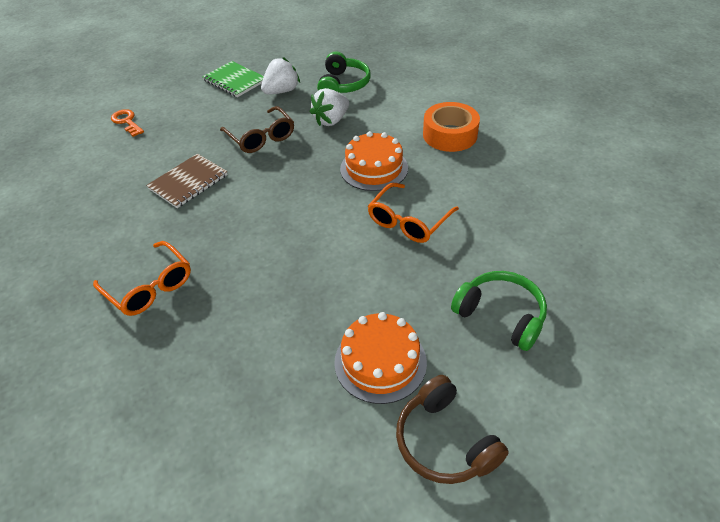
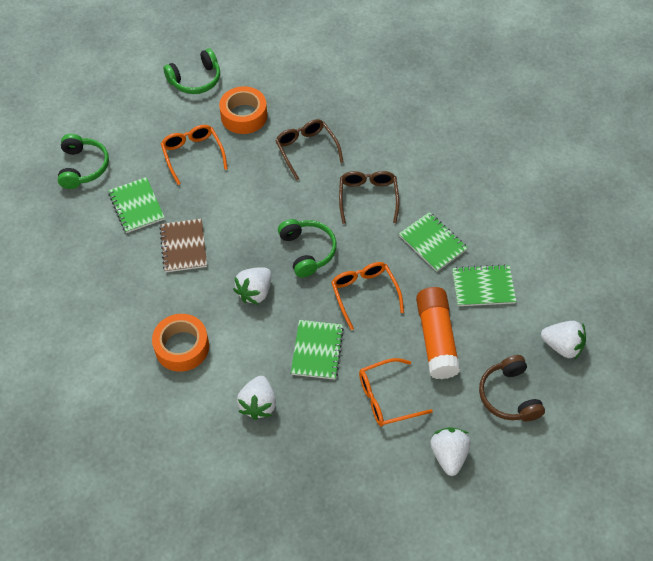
brown glasses: [220,106,294,153] = 1 -> [275,119,344,181] [339,171,399,224] = 2
green headphones: [317,51,371,93] [451,271,547,351] = 2 -> [58,134,109,189] [163,48,220,94] [278,219,337,277] = 3
green notebook: [202,61,264,97] = 1 -> [108,177,165,233] [291,320,344,379] [399,212,468,272] [452,264,516,306] = 4
orange cake: [334,312,427,404] [340,131,408,191] = 2 -> none = 0
orange glasses: [93,241,191,316] [368,183,459,243] = 2 -> [161,125,228,185] [331,262,404,330] [359,358,433,427] = 3
orange glue stick: none = 0 -> [416,287,460,379] = 1
orange key: [111,109,144,137] = 1 -> none = 0
orange tape: [423,102,480,152] = 1 -> [152,314,209,372] [219,86,267,134] = 2
white strawberry: [261,57,300,94] [310,88,349,126] = 2 -> [233,267,271,305] [237,376,276,420] [430,427,471,476] [541,321,586,359] = 4

